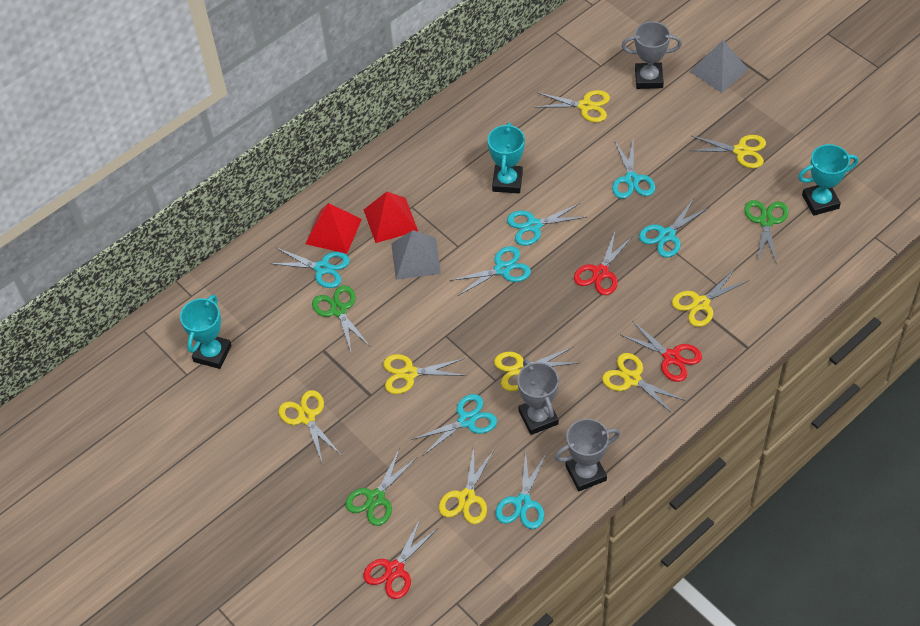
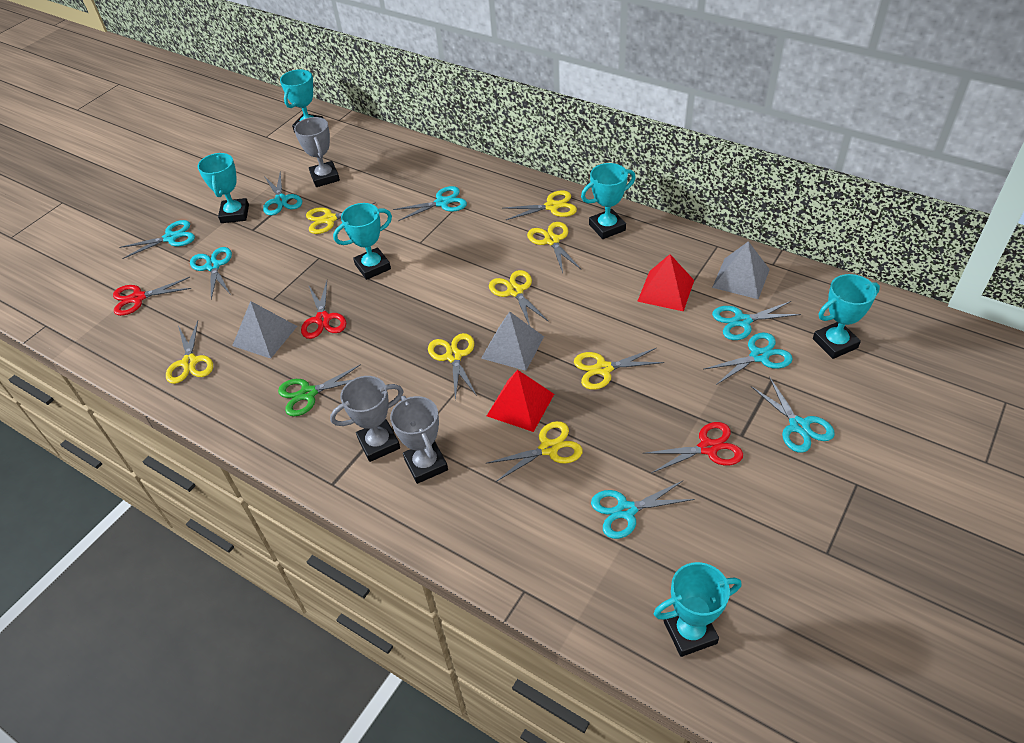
green scissors: [312,286,369,351] [345,448,416,526] [744,200,789,264] = 3 -> [278,364,361,417] = 1
grey pyramid: [391,230,441,280] [689,40,749,93] = 2 -> [232,301,297,358] [481,312,544,371] [712,241,770,299] = 3
turquoise scissors: [269,248,350,288] [412,394,497,455] [449,246,531,296] [495,451,546,529] [507,203,587,246] [612,141,655,199] [639,198,708,258] = 7 -> [119,220,195,259] [190,247,232,300] [263,172,302,215] [393,186,467,221] [591,480,695,539] [703,332,793,385] [712,301,801,340] [751,377,835,453] = 8
turquoise trophy: [180,295,232,369] [488,122,525,193] [798,144,858,216] = 3 -> [197,153,249,223] [280,69,324,132] [333,203,392,280] [581,163,636,239] [654,562,741,657] [813,274,880,359] = 6

